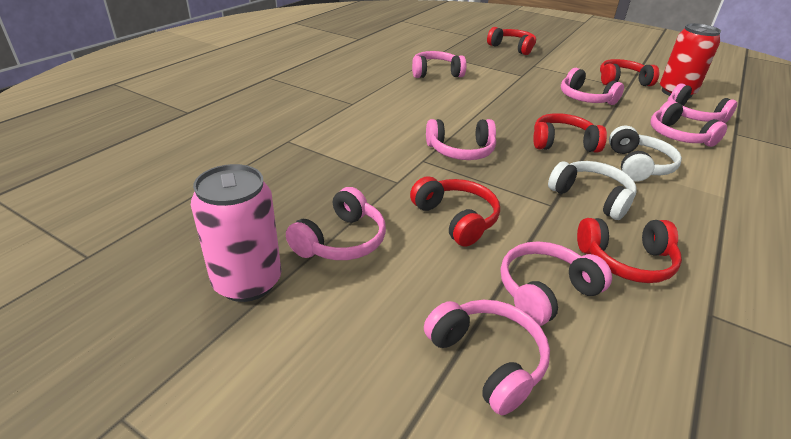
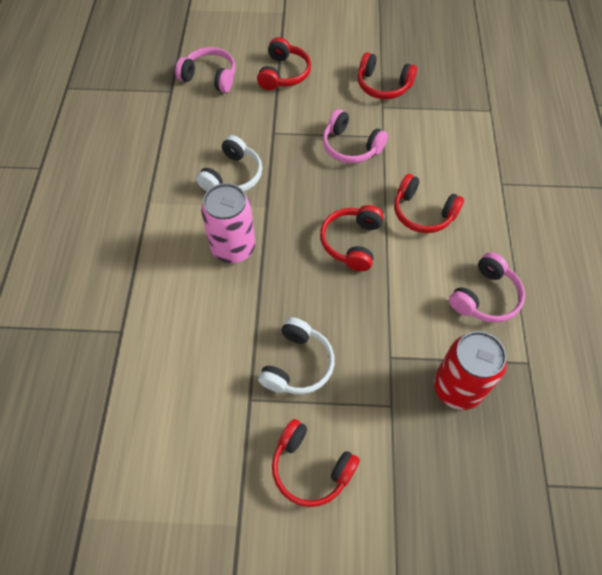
pink headphones: [286,187,386,260] [412,51,466,78] [424,300,550,415] [426,119,496,160] [501,241,612,326] [561,68,624,105] [651,100,727,147] [668,83,737,123] = 8 -> [175,47,235,93] [323,109,388,163] [449,252,525,323] = 3

